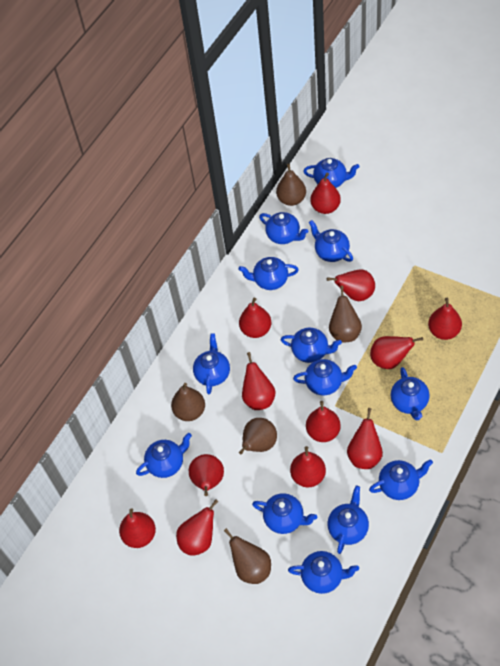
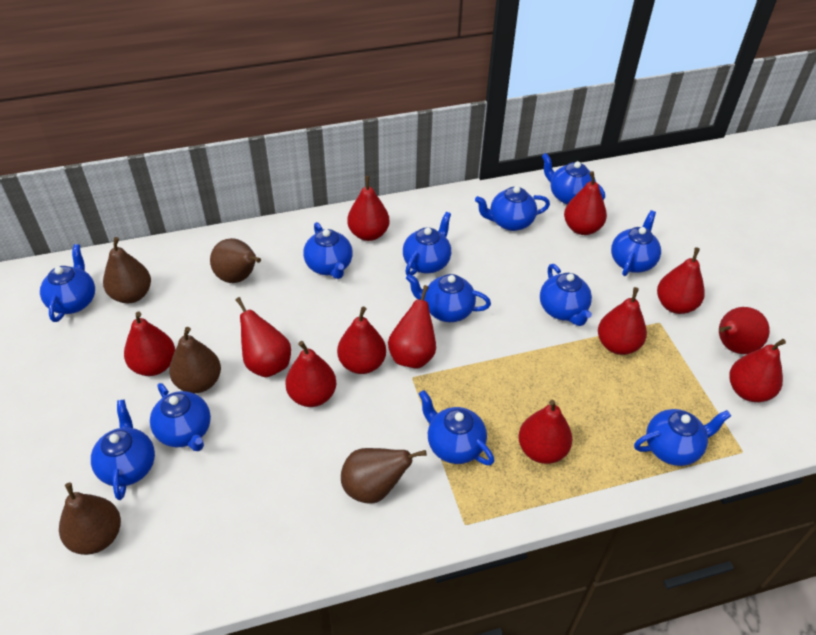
blue teapot: [136,433,192,478] [193,333,230,394] [238,257,299,290] [252,493,317,534] [259,212,308,244] [281,328,342,363] [288,551,359,594] [293,359,357,395] [303,158,360,188] [309,220,353,262] [327,485,369,554] [369,459,433,500] [391,367,429,421] = 13 -> [40,244,95,322] [91,400,155,500] [150,383,211,451] [303,222,353,279] [403,212,451,275] [406,274,491,322] [419,390,494,465] [475,186,550,231] [540,264,592,326] [542,153,605,205] [611,210,661,276] [634,409,731,466] = 12

